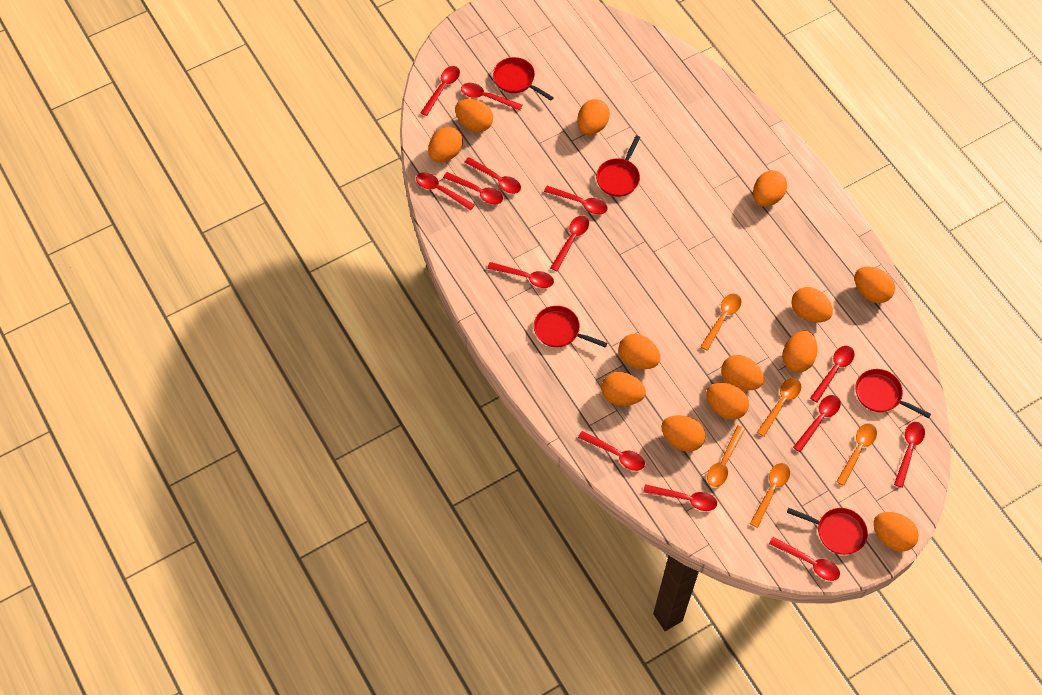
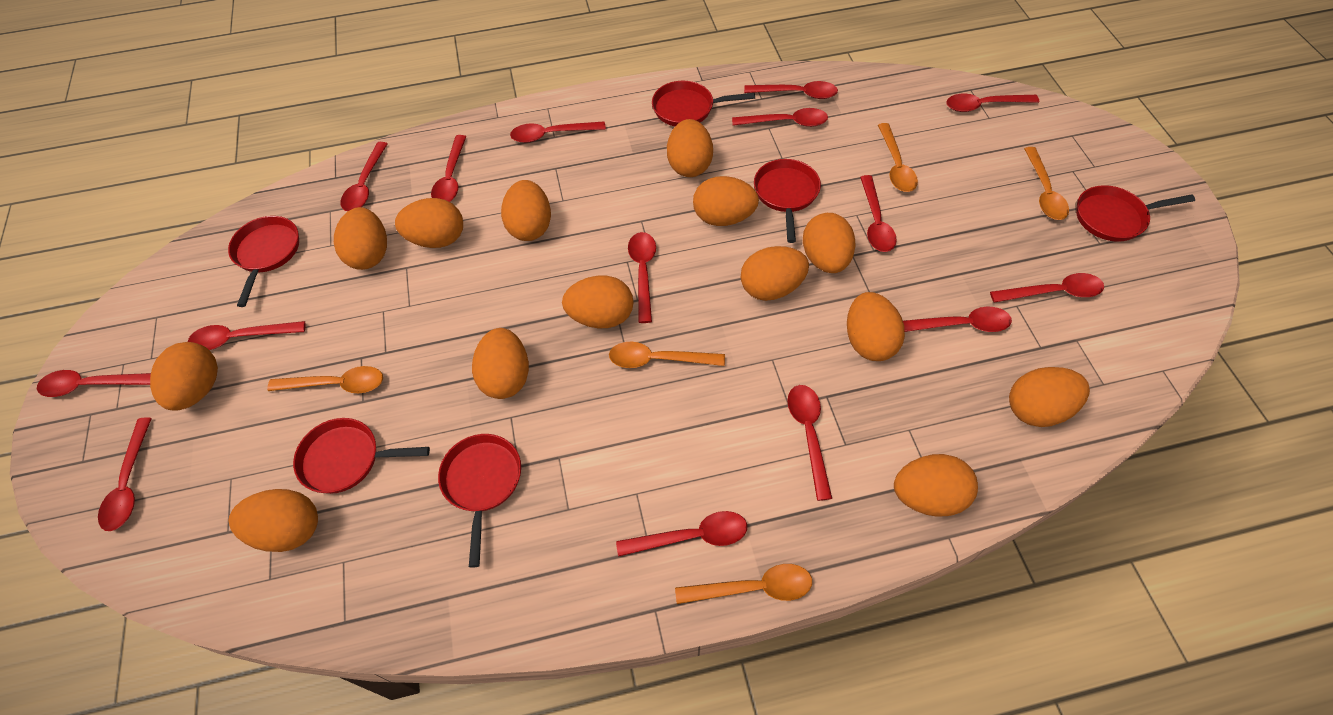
orange egg: [428,127,463,162] [455,99,493,132] [577,99,610,135] [601,372,646,406] [619,334,660,369] [661,415,705,452] [706,383,749,420] [721,355,764,391] [753,170,787,207] [782,331,818,372] [791,287,833,322] [854,267,895,303] [874,512,919,552] = 13 -> [150,342,218,411] [229,489,318,552] [334,207,387,270] [395,198,463,248] [472,328,529,399] [501,180,551,241] [562,276,633,328] [667,119,713,177] [693,176,759,226] [741,246,809,301] [803,213,856,273] [847,292,905,361] [894,454,978,517] [1009,367,1090,427] = 14
red pan: [493,57,554,101] [534,306,607,348] [596,135,641,197] [787,508,868,555] [855,369,931,418] = 5 -> [228,216,299,307] [293,418,430,494] [438,434,521,568] [652,81,755,126] [754,159,821,243] [1076,185,1195,242] = 6
red spoon: [416,172,475,210] [420,66,460,116] [443,172,503,205] [461,83,523,111] [464,157,521,194] [487,262,554,288] [544,186,608,214] [551,216,589,271] [578,431,645,471] [643,484,717,511] [769,537,840,581] [793,395,841,452] [810,346,855,403] [894,422,925,488] = 14 -> [37,370,151,397] [98,417,152,531] [188,321,305,350] [341,142,388,211] [431,135,466,202] [510,121,606,143] [616,511,747,557] [628,232,656,323] [732,108,828,127] [744,81,838,99] [787,385,832,501] [860,175,897,252] [903,307,1012,332] [946,93,1039,112] [990,273,1104,303] = 15

